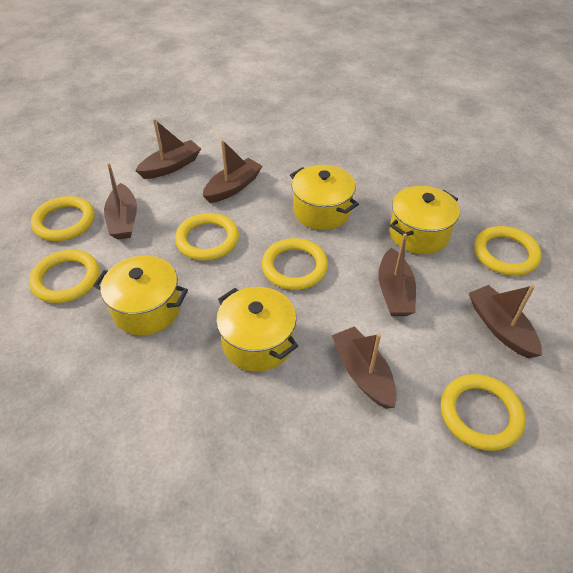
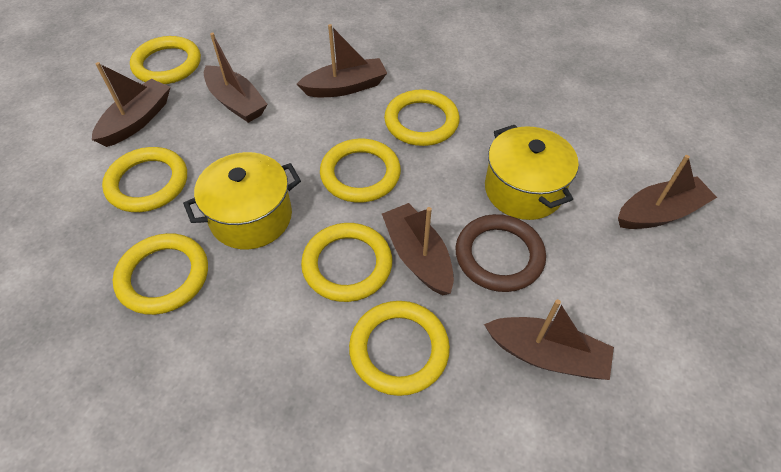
brown ring: none = 0 -> [456,214,546,292] = 1
yellow pot: [93,256,188,335] [216,287,298,372] [290,165,359,230] [389,186,460,254] = 4 -> [183,152,301,249] [485,125,579,220] = 2
yellow ring: [29,250,99,303] [31,196,95,241] [175,213,239,260] [262,238,328,290] [441,374,526,451] [474,226,542,276] = 6 -> [102,147,187,212] [113,233,208,315] [130,36,201,84] [301,223,392,302] [320,139,401,203] [349,301,450,396] [384,90,460,146] = 7

